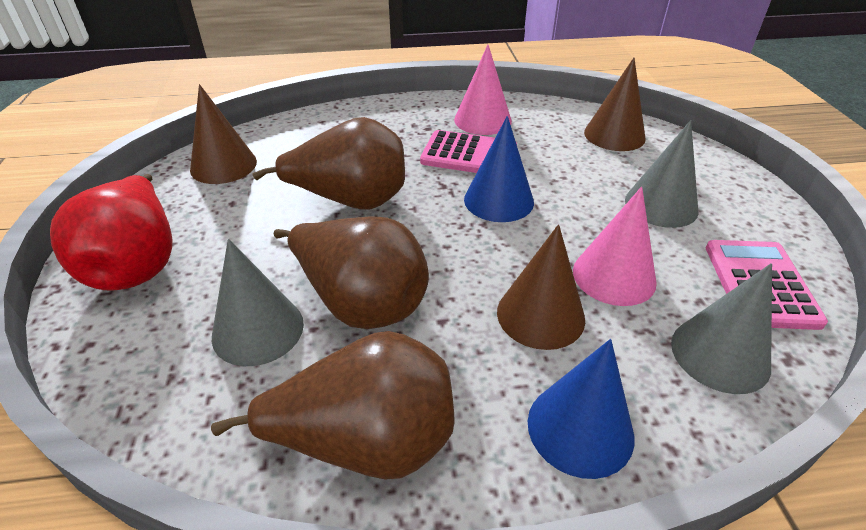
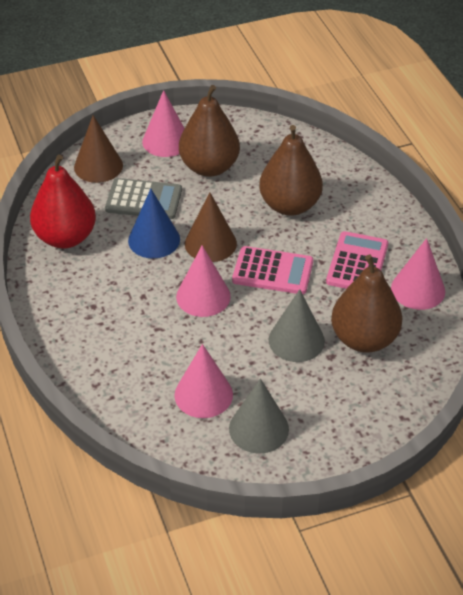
blue cone: [464,116,534,222] [528,339,634,479] = 2 -> [128,189,180,259] = 1
brown cone: [190,84,257,184] [497,224,585,350] [584,58,646,151] = 3 -> [74,115,123,183] [185,192,237,262] = 2
grey calculator: none = 0 -> [105,178,182,219] = 1
grey cone: [212,239,304,366] [625,120,699,228] [671,263,772,394] = 3 -> [229,378,289,454] [269,289,325,362] = 2
pink cone: [454,45,512,135] [573,187,657,306] = 2 -> [142,90,185,157] [175,344,233,418] [176,245,231,317] [391,238,445,310] = 4

